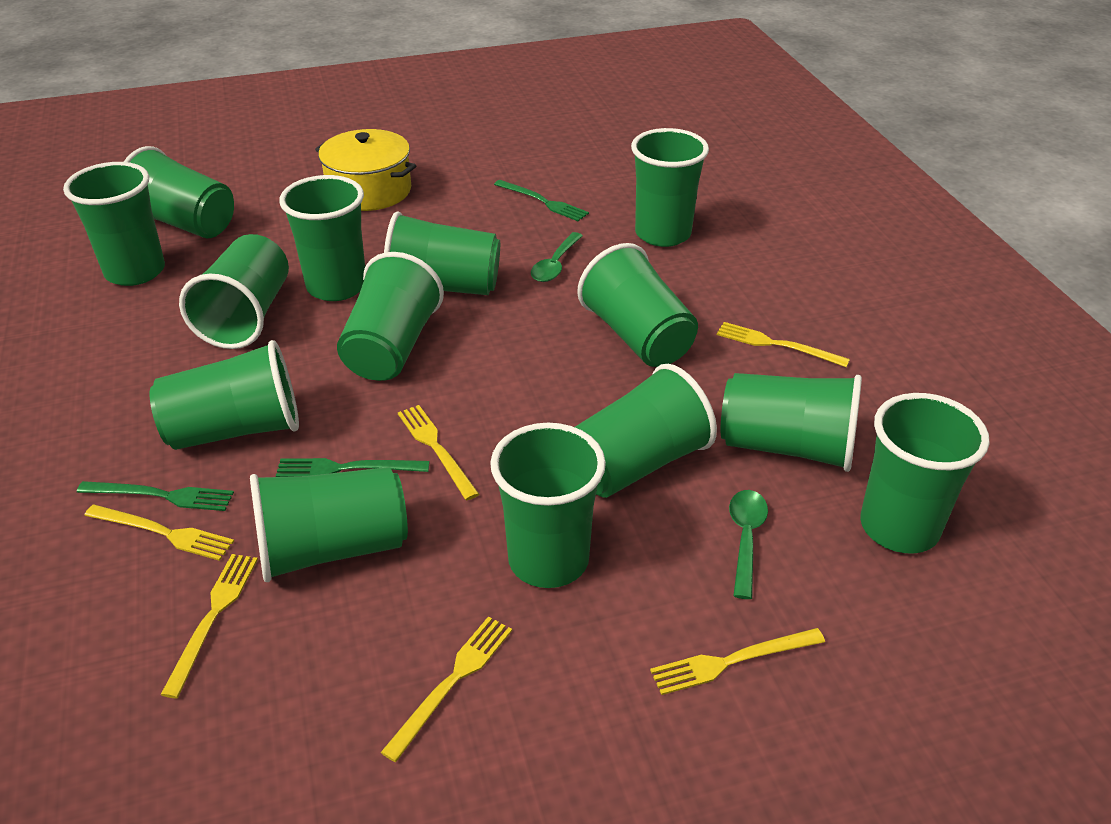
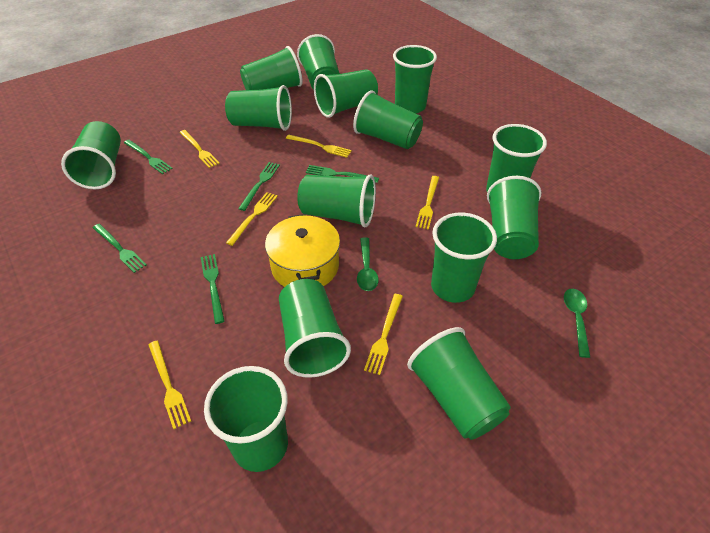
green fork: [77,481,234,511] [276,458,430,477] [494,180,589,221] = 3 -> [93,224,147,273] [124,140,173,174] [201,254,225,324] [238,162,280,211] [306,165,379,183] = 5

